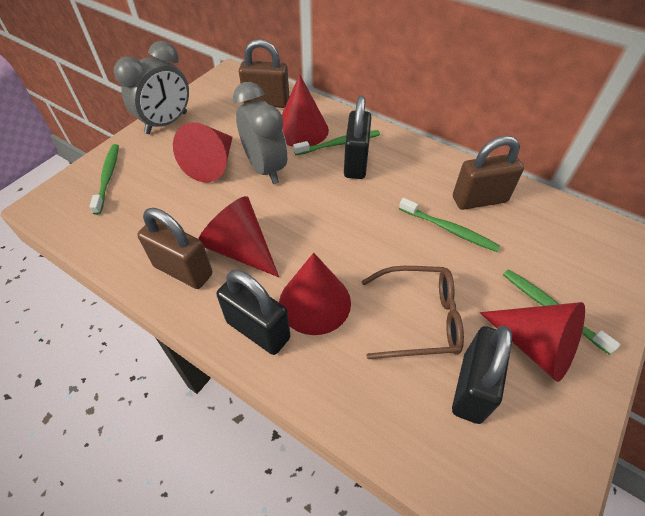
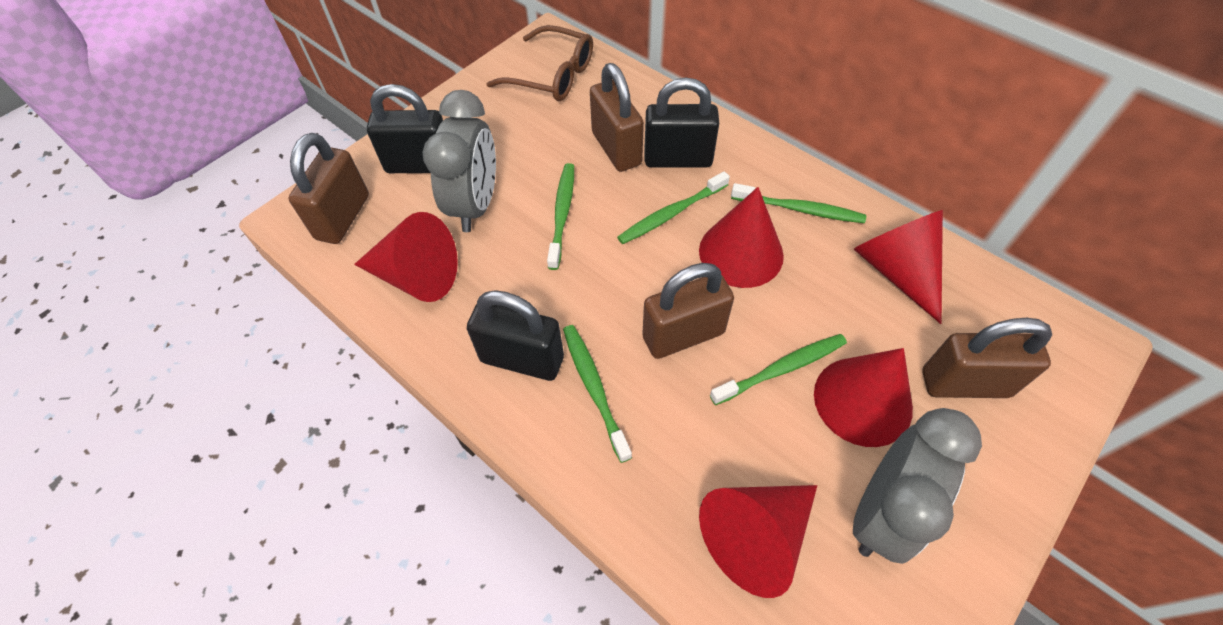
brown padlock: [137,208,212,289] [239,39,289,108] [453,136,524,210] = 3 -> [288,133,369,244] [590,63,644,172] [642,263,734,359] [922,318,1052,398] = 4
green toothbrush: [89,144,119,215] [293,130,380,155] [399,198,500,252] [503,269,621,355] = 4 -> [547,163,574,270] [563,325,632,463] [617,171,730,244] [710,334,847,405] [731,183,866,223] = 5

